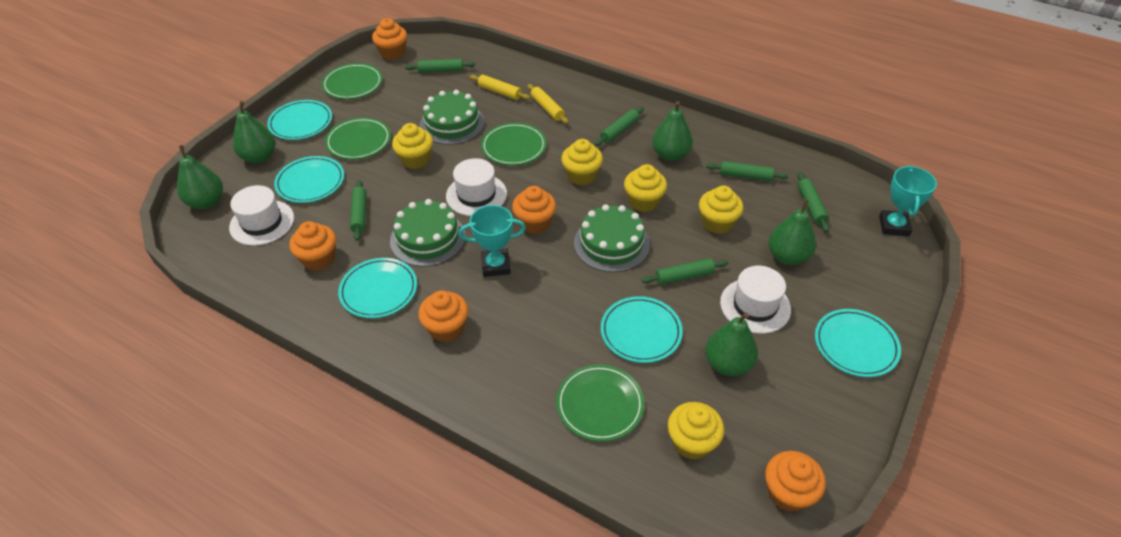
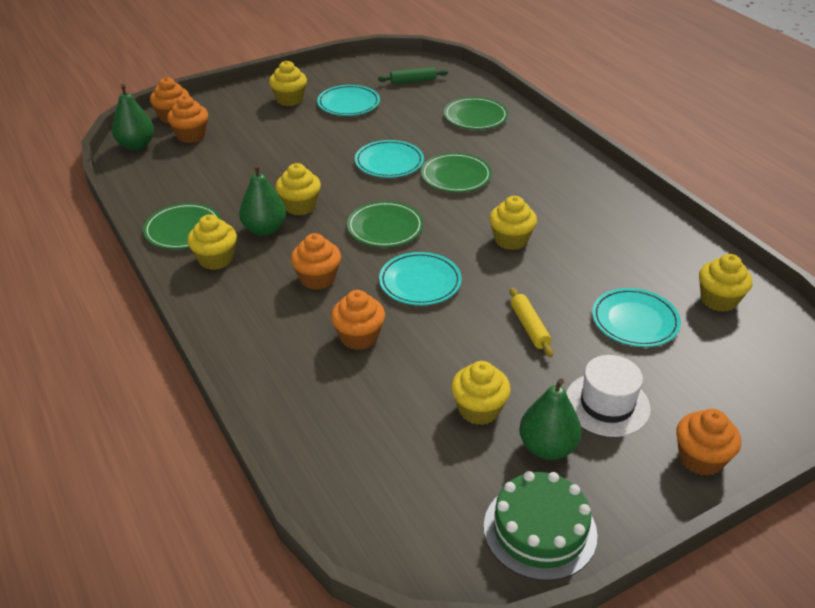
green cake: [390,199,465,267] [420,90,485,145] [574,204,650,272] = 3 -> [484,471,597,581] = 1
green pear: [177,145,223,209] [233,101,275,163] [652,101,693,161] [705,312,758,376] [769,199,816,265] = 5 -> [112,84,154,150] [239,164,286,236] [519,378,582,460] = 3
green rolling pin: [350,180,367,241] [405,59,475,73] [595,107,644,146] [642,258,728,285] [706,161,788,181] [798,172,829,232] = 6 -> [378,67,448,84] = 1
turquoise plate: [267,100,332,140] [274,156,344,203] [338,258,417,318] [601,296,683,363] [815,309,901,377] = 5 -> [317,85,380,116] [355,140,424,178] [379,252,462,305] [592,288,681,347] = 4
turquoise trophy: [459,205,526,277] [879,165,937,236] = 2 -> none = 0
white hat: [229,185,294,246] [446,158,507,216] [720,266,791,334] = 3 -> [566,355,651,437] = 1
yellow cupcake: [392,123,433,169] [561,139,603,186] [624,164,667,212] [668,402,724,460] [699,186,743,234] = 5 -> [187,214,237,270] [269,61,307,106] [275,163,321,215] [451,361,511,425] [489,196,537,250] [699,254,753,312] = 6
yellow rolling pin: [470,75,530,100] [527,84,569,124] = 2 -> [509,287,553,357] = 1

